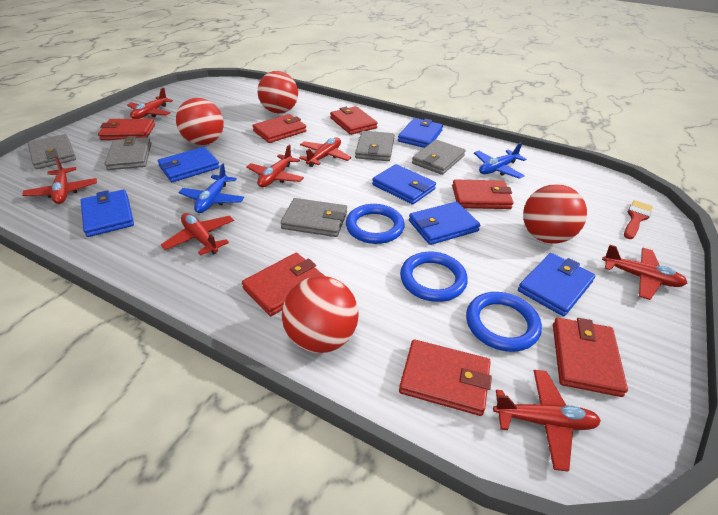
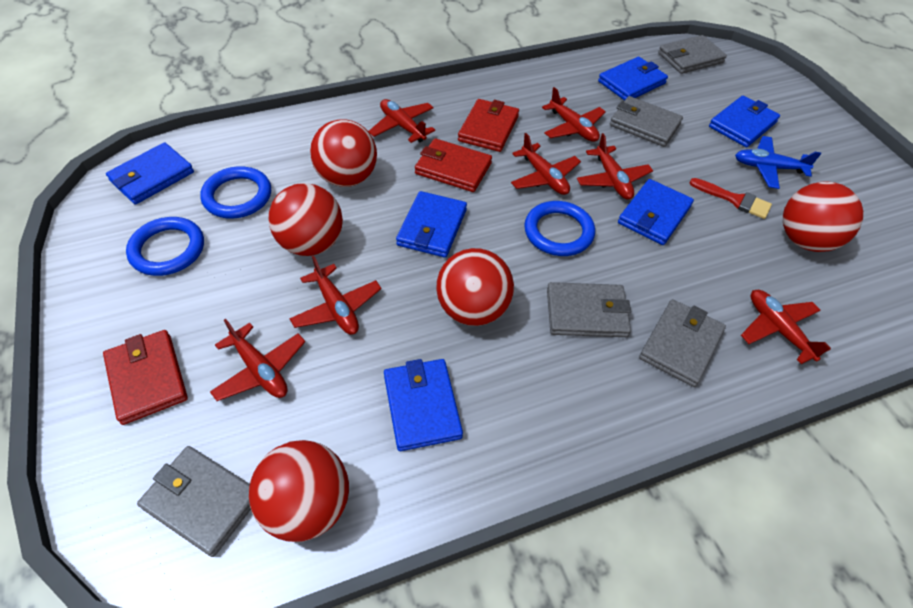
blue plane: [179,163,244,213] [474,142,526,179] = 2 -> [735,136,821,189] = 1
red ball: [176,98,224,145] [258,71,298,114] [282,276,358,353] [523,184,587,243] = 4 -> [249,440,349,542] [269,183,343,256] [310,119,377,187] [436,248,514,326] [783,182,863,252] = 5
red wallet: [98,119,155,140] [242,252,324,316] [252,114,307,143] [330,106,378,135] [399,339,492,416] [452,179,514,209] [553,318,628,397] = 7 -> [103,330,188,425] [415,138,492,192] [458,99,519,152] = 3

